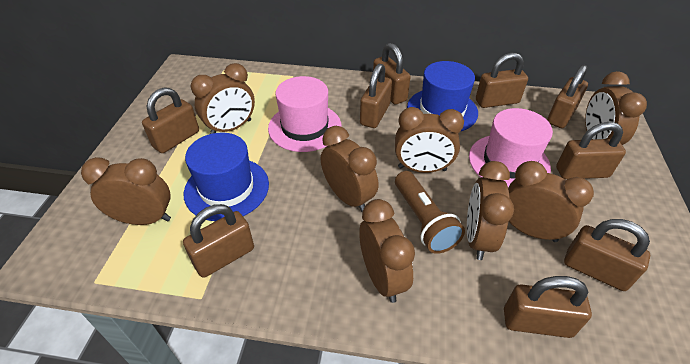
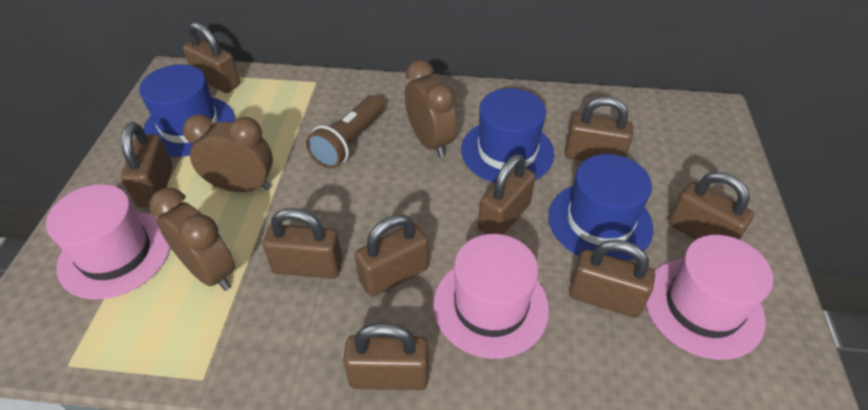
blue hat: [184,133,269,221] [407,61,478,132] = 2 -> [139,64,235,157] [461,88,554,183] [548,154,653,261] = 3
brown clock: [81,157,171,225] [191,63,255,134] [321,126,378,212] [359,199,415,303] [395,107,464,173] [467,161,514,260] [508,161,594,242] [585,71,647,145] = 8 -> [149,188,235,291] [183,114,273,192] [405,60,457,158] = 3
pink hat: [268,76,341,152] [469,108,553,187] = 2 -> [46,184,170,300] [433,234,549,359] [646,235,773,360] = 3

